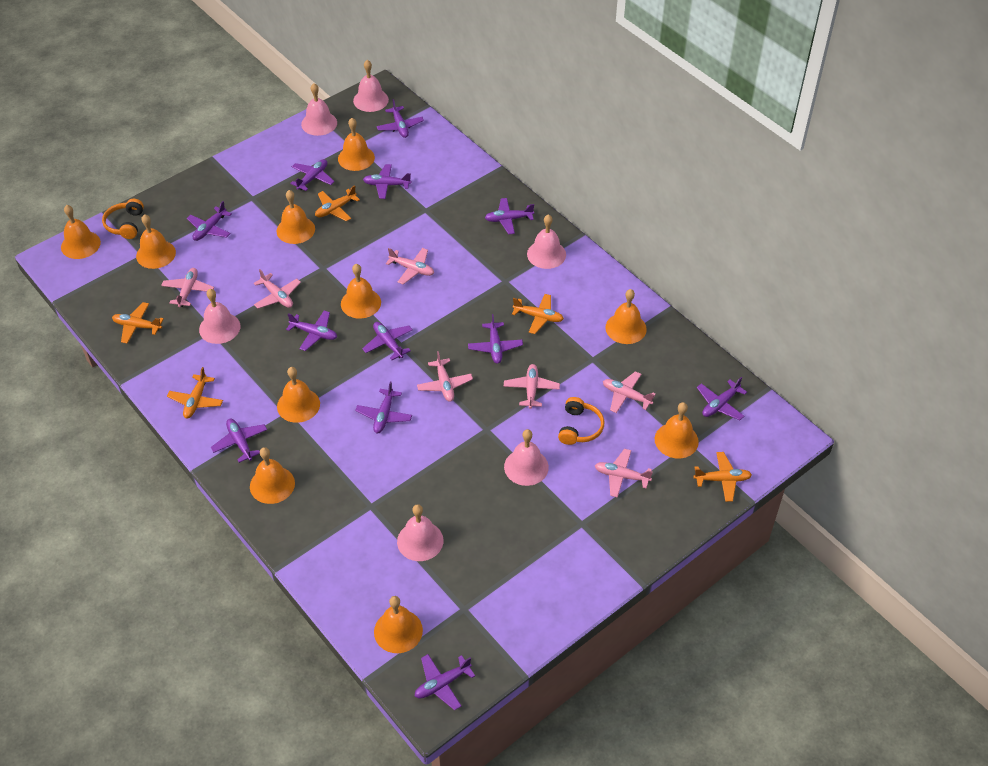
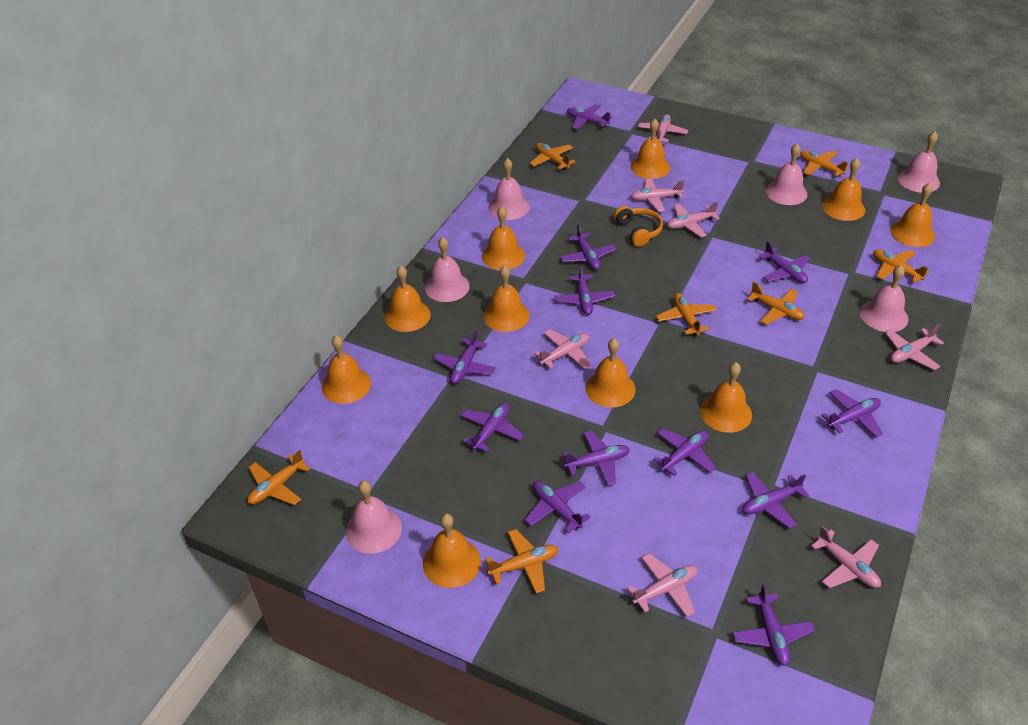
orange headphones: [102,199,144,239] [558,397,604,445] = 2 -> [614,206,663,247] = 1
orange plane: [112,302,164,344] [167,367,223,419] [315,185,360,221] [512,294,564,334] [693,452,752,502] = 5 -> [248,450,310,505] [485,529,559,593] [529,143,576,170] [656,293,717,336] [747,282,805,325] [800,150,849,177] [873,249,929,283] = 7

